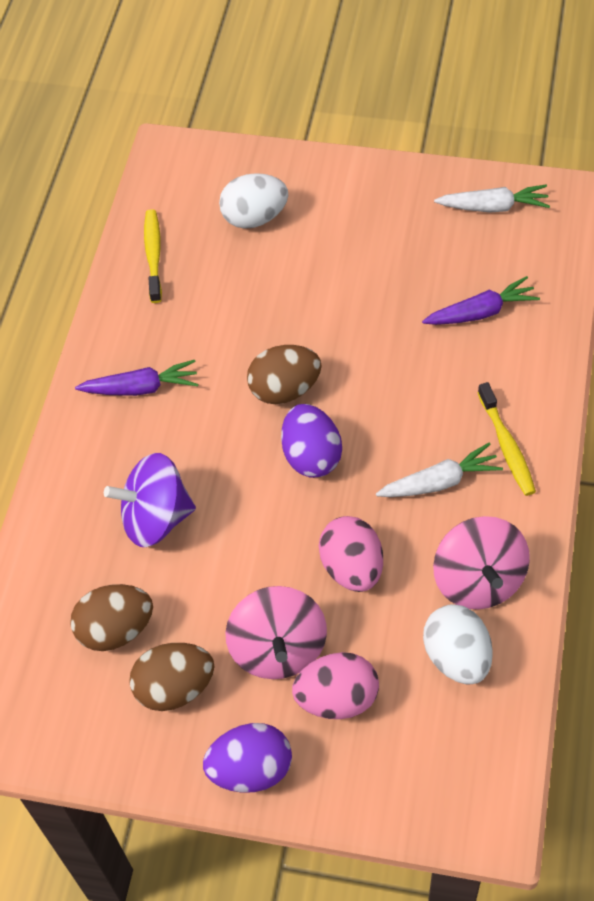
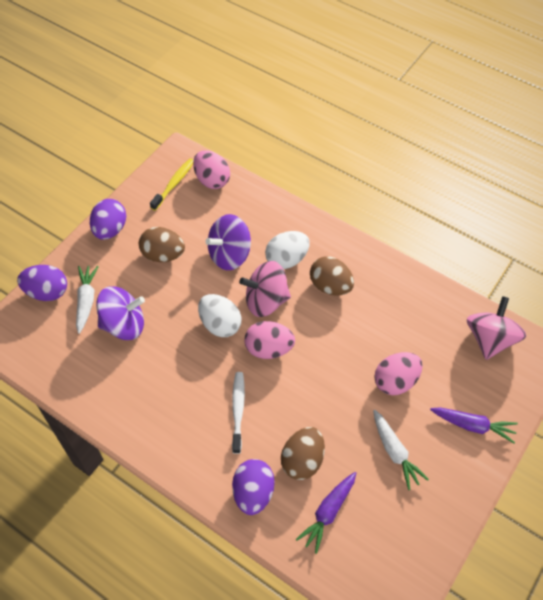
pink egg: [292,652,379,719] [319,516,383,592] = 2 -> [193,150,230,189] [245,321,295,359] [374,352,423,395] = 3
purple egg: [203,723,292,793] [281,404,342,478] = 2 -> [17,265,67,301] [90,199,126,240] [232,459,275,515] = 3
purple spinning top: [104,453,196,547] = 1 -> [96,286,145,340] [205,214,251,270] = 2
white toothbrush: none = 0 -> [232,372,245,454] = 1
yellow toothbrush: [144,209,162,303] [478,382,536,496] = 2 -> [150,158,194,211] = 1

